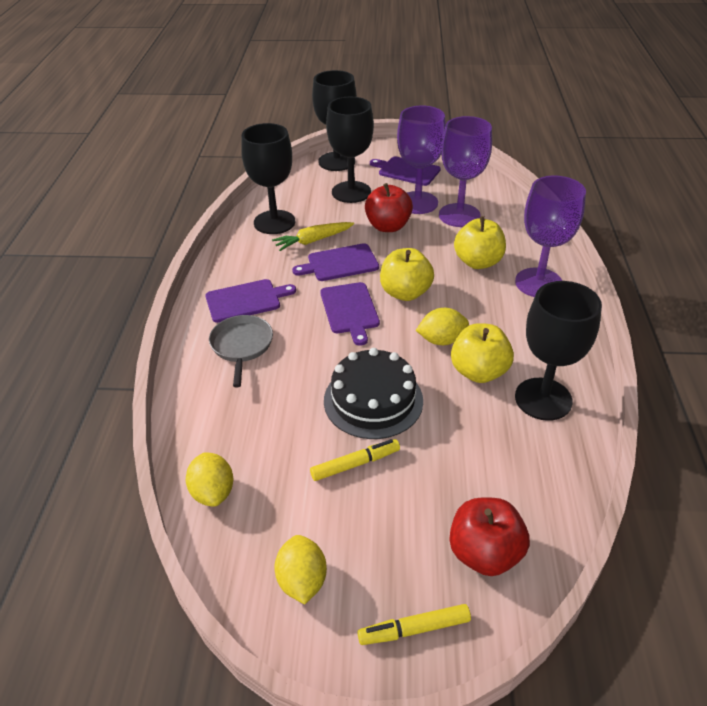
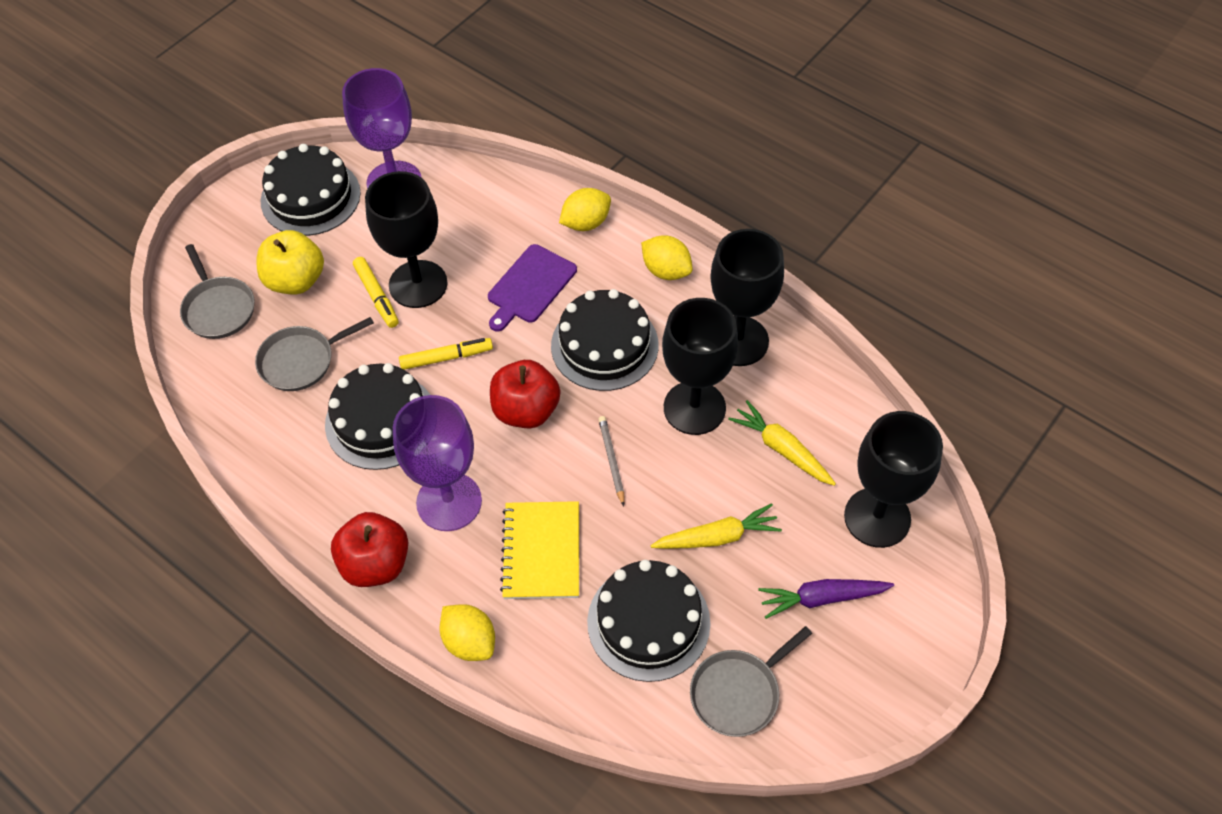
black cake: [324,348,423,439] = 1 -> [261,144,361,236] [325,363,430,470] [551,289,659,391] [587,560,711,682] = 4
grey pan: [209,315,273,387] = 1 -> [180,244,255,339] [255,317,374,391] [690,626,812,737] = 3
grey pencil: none = 0 -> [598,416,624,506] = 1
purple carrot: none = 0 -> [758,579,894,619] = 1
purple cutting board: [205,279,296,323] [292,243,379,281] [320,282,380,346] [370,156,441,186] = 4 -> [488,244,577,332] = 1
purple goblet: [397,106,446,214] [439,116,492,227] [515,176,586,297] = 3 -> [342,68,422,189] [393,395,482,531] = 2
yellow apple: [380,248,434,301] [451,323,514,383] [454,216,506,269] = 3 -> [257,230,324,294] = 1
yellow carrot: [272,222,354,251] = 1 -> [650,504,782,549] [728,400,836,486] = 2
yellow notebook: none = 0 -> [500,501,579,599] = 1

